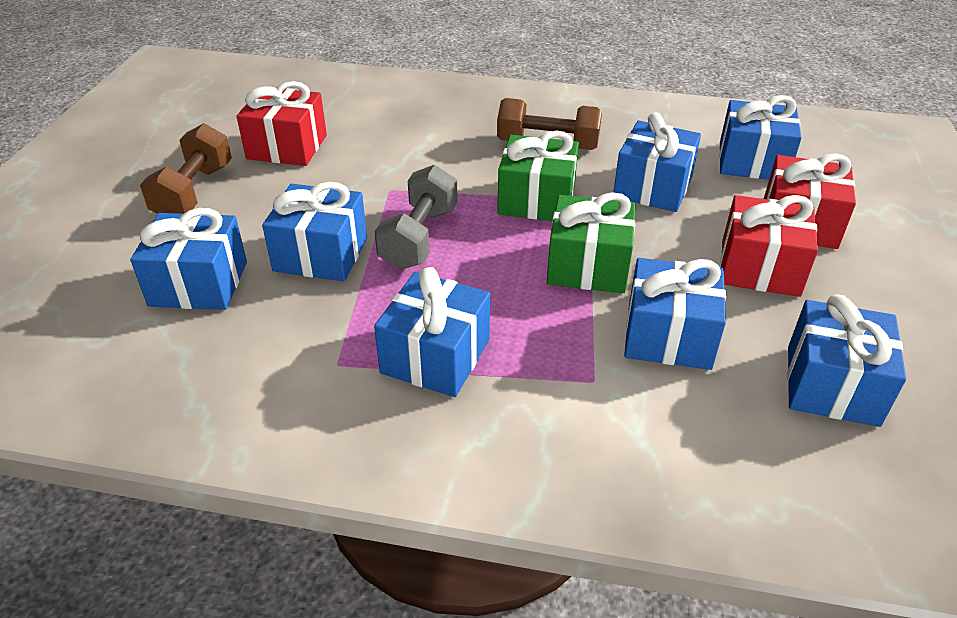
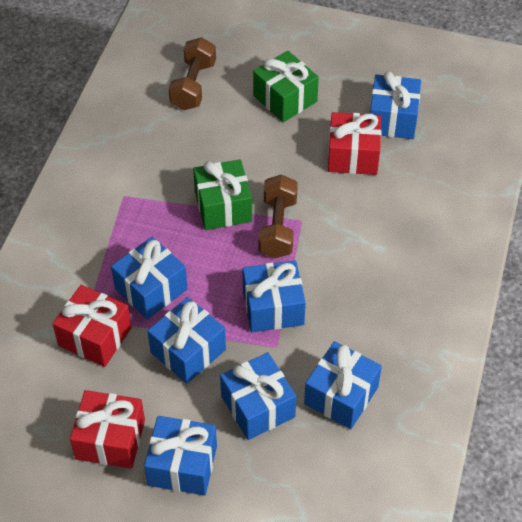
grey dumbbell: [375,165,458,270] = 1 -> none = 0

